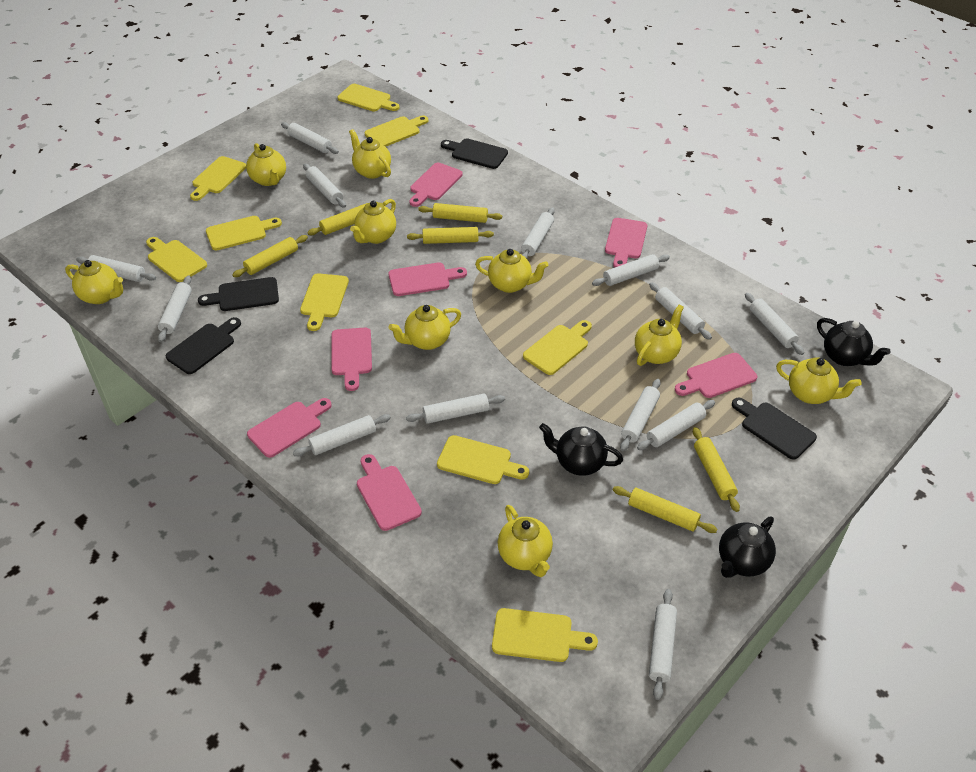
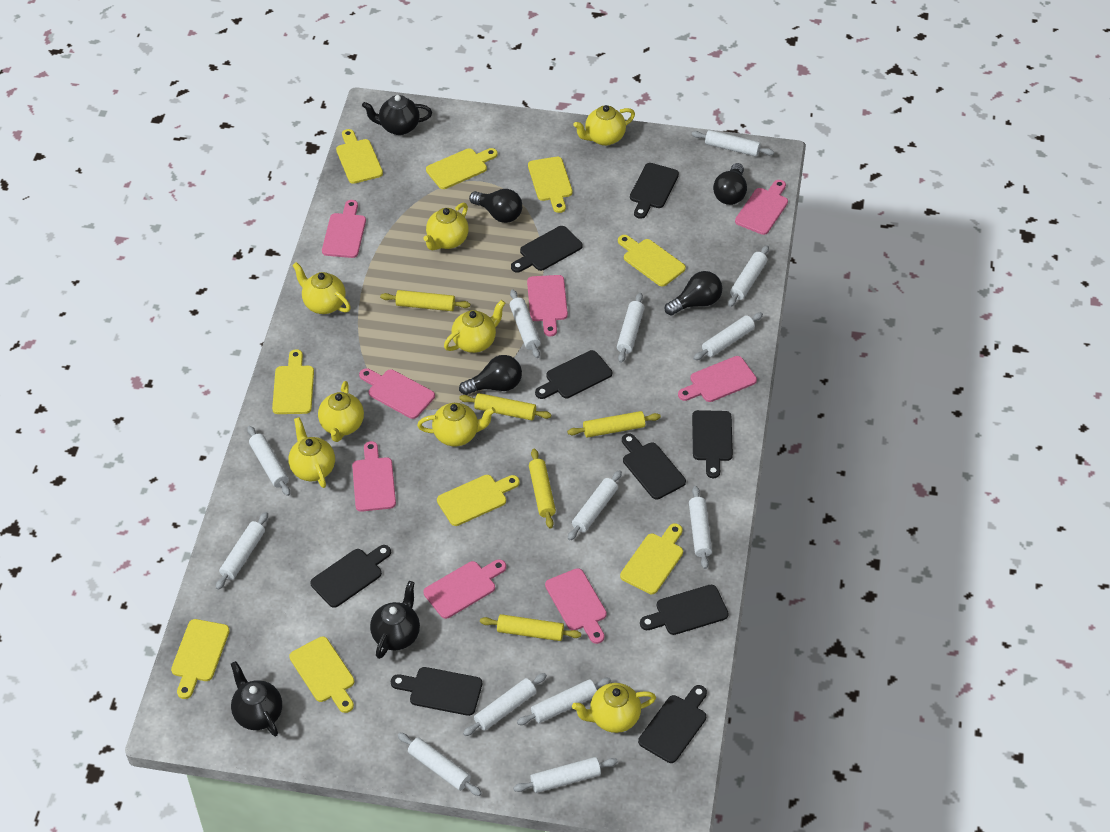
black cutting board: [166,317,241,374] [198,277,279,311] [441,138,508,169] [732,397,817,460] = 4 -> [310,545,391,608] [391,667,482,716] [511,226,583,273] [535,350,612,399] [622,433,686,499] [630,163,679,219] [638,685,707,763] [640,585,729,635] [692,410,733,478] = 9
black light bulb: none = 0 -> [459,355,522,395] [469,189,522,223] [665,271,722,316] [713,163,747,205] = 4
pink cutting board: [247,398,332,458] [331,328,372,391] [357,454,422,531] [388,262,467,296] [409,163,463,207] [605,218,647,268] [675,353,757,398] = 7 -> [322,200,366,258] [352,441,396,512] [359,368,435,419] [424,559,506,619] [527,275,568,337] [545,568,607,644] [678,356,757,402] [735,180,788,235] = 8
yellow rolling pin: [232,235,308,277] [307,203,383,235] [407,227,494,244] [418,203,502,223] [613,486,717,533] [693,427,740,512] = 6 -> [380,290,470,311] [459,393,552,420] [480,614,581,641] [529,449,556,528] [567,411,661,438] = 5
yellow teapot: [65,260,123,304] [246,143,286,186] [349,129,391,179] [350,199,396,244] [388,305,461,350] [475,249,548,293] [498,505,553,577] [635,305,684,366] [776,357,862,404] = 9 -> [288,417,335,488] [292,262,351,314] [318,381,364,442] [417,403,495,446] [423,203,469,250] [444,300,505,353] [572,683,656,733] [573,105,635,146] = 8

